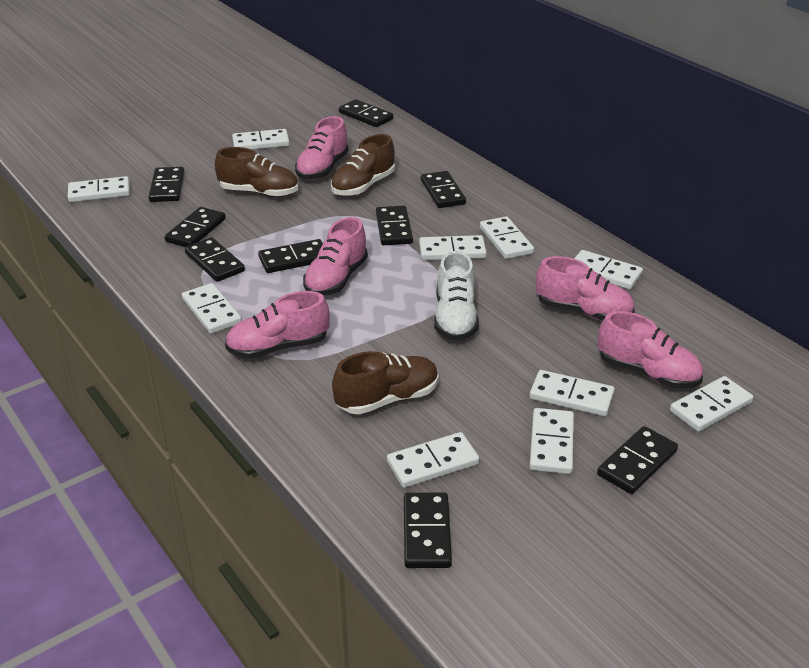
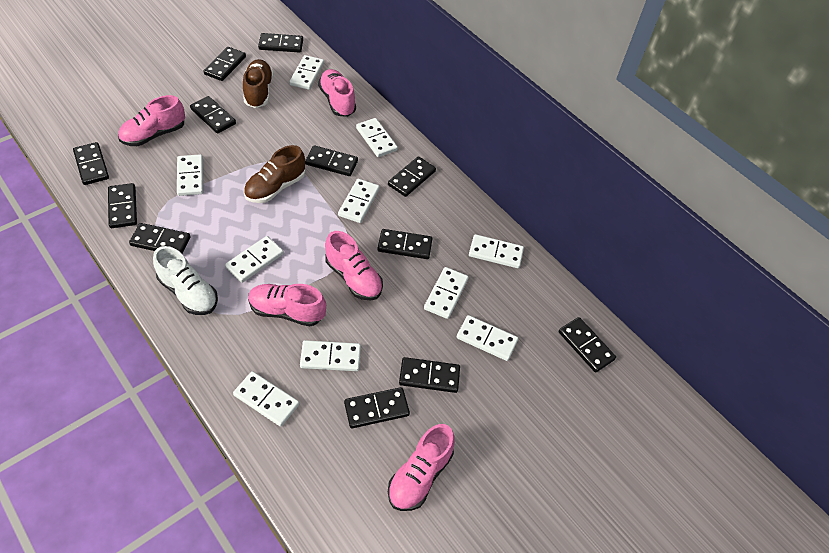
black domino: [149,167,184,202] [165,207,226,247] [185,237,245,282] [258,239,323,273] [339,99,393,127] [376,206,413,245] [404,492,452,568] [421,171,466,208] [597,426,678,494] = 9 -> [73,142,109,185] [108,183,137,228] [129,223,191,254] [190,96,236,134] [204,47,246,81] [258,33,303,53] [305,145,358,176] [344,387,410,428] [378,229,432,259] [388,156,436,197] [399,357,460,393] [559,317,616,372] = 12
brown shoe: [215,147,298,197] [331,134,395,196] [332,351,439,415] = 3 -> [243,59,273,108] [244,145,305,203] = 2

